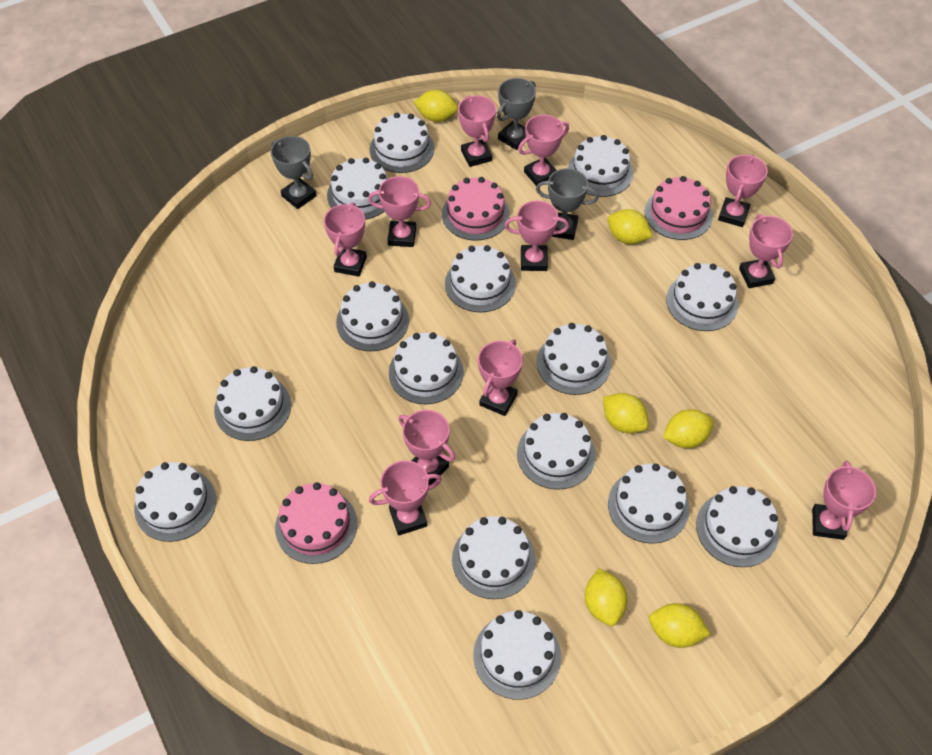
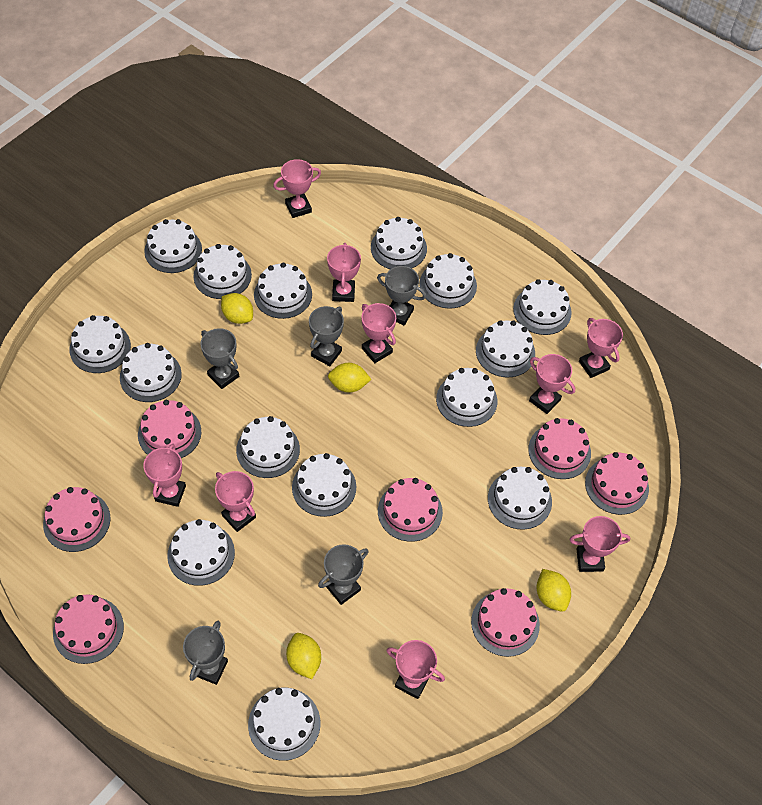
grey trophy: [271,136,317,209] [497,78,536,150] [536,168,599,240] = 3 -> [183,621,228,685] [200,328,239,389] [309,306,344,366] [318,544,368,605] [377,266,426,325] = 5
pink cake: [275,482,357,564] [442,177,510,241] [645,176,713,240] = 3 -> [43,487,111,552] [53,594,124,664] [138,400,201,458] [378,478,443,542] [471,588,540,657] [528,418,591,479] [585,452,649,515] = 7
pink trophy: [324,203,367,277] [368,176,431,247] [369,460,442,535] [398,410,455,485] [458,95,496,167] [478,340,523,416] [504,200,569,271] [518,115,569,186] [718,154,768,227] [739,214,793,288] [812,461,876,540] = 11 -> [143,444,186,507] [215,471,256,532] [273,159,321,218] [327,243,361,302] [361,303,396,363] [386,640,445,699] [529,354,575,414] [569,516,630,572] [579,318,623,378] = 9
yellow lemon: [414,90,458,122] [585,568,628,626] [603,393,649,433] [608,209,653,244] [649,603,711,648] [663,409,714,448] = 6 -> [221,293,253,324] [286,633,321,679] [328,363,371,392] [537,569,571,612] = 4

